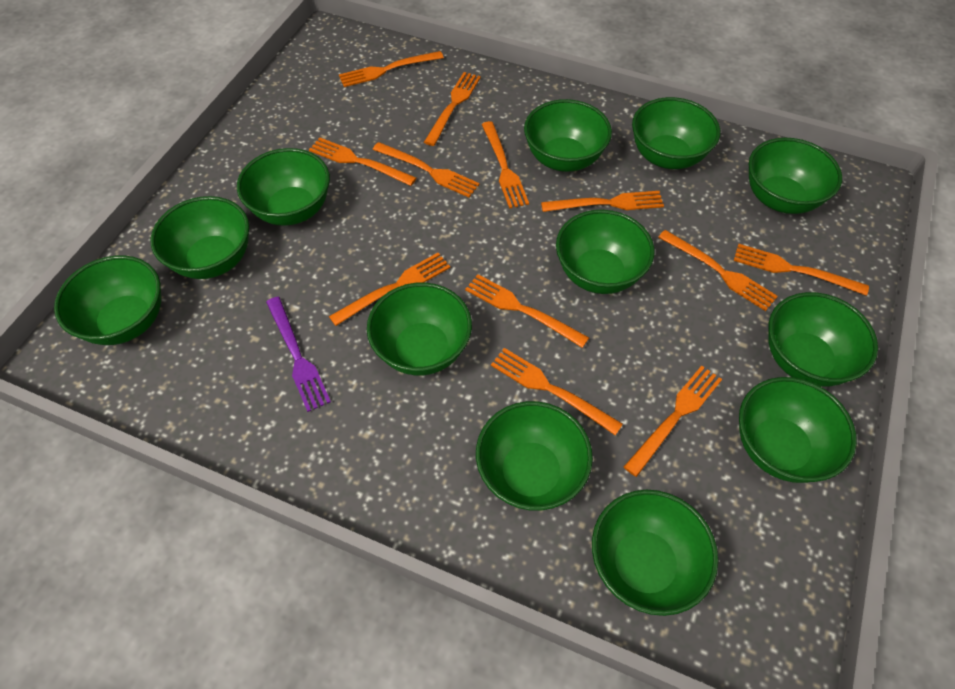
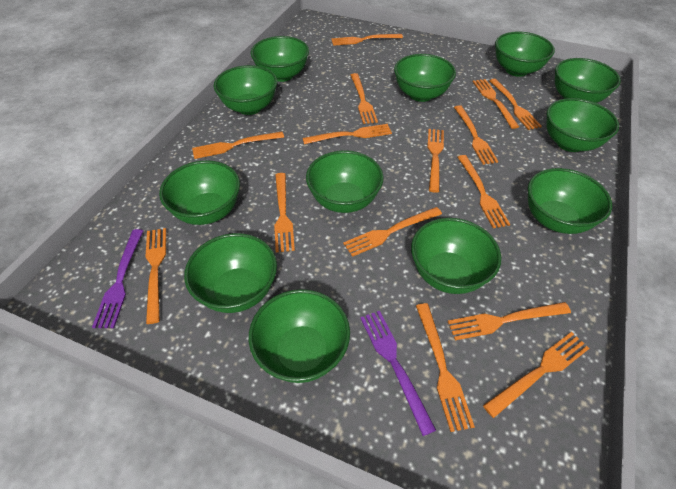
orange fork: [309,138,416,186] [329,253,450,326] [339,51,444,87] [372,142,480,197] [424,72,481,146] [465,274,589,348] [482,121,529,209] [491,348,623,435] [541,191,664,212] [624,365,722,477] [658,230,778,311] [734,244,869,296] = 12 -> [146,228,166,324] [192,132,284,159] [274,173,295,252] [302,124,392,144] [331,34,403,46] [343,207,442,257] [351,73,378,124] [416,303,475,432] [427,129,444,193] [448,302,571,340] [454,105,498,165] [458,155,510,228] [473,79,519,129] [483,332,590,418] [489,79,542,130] = 15
purple fork: [266,297,331,412] = 1 -> [92,229,143,328] [360,311,436,436] = 2

